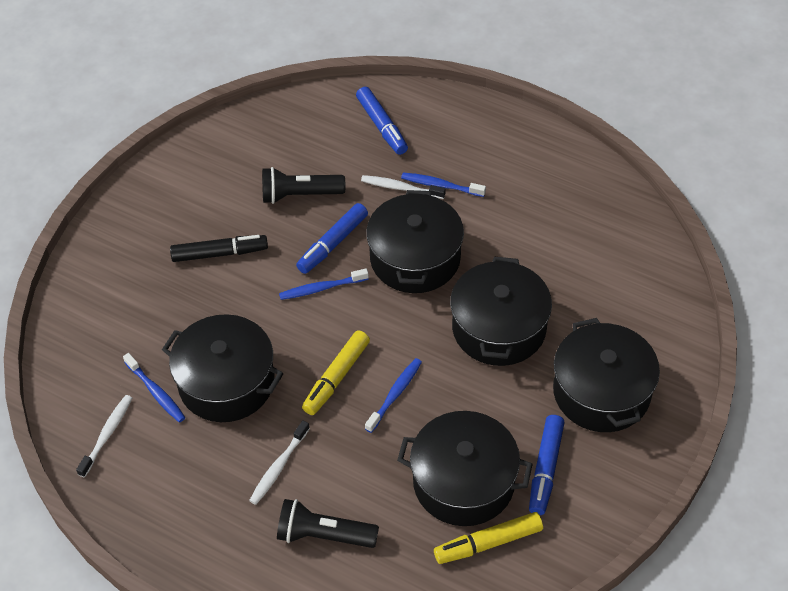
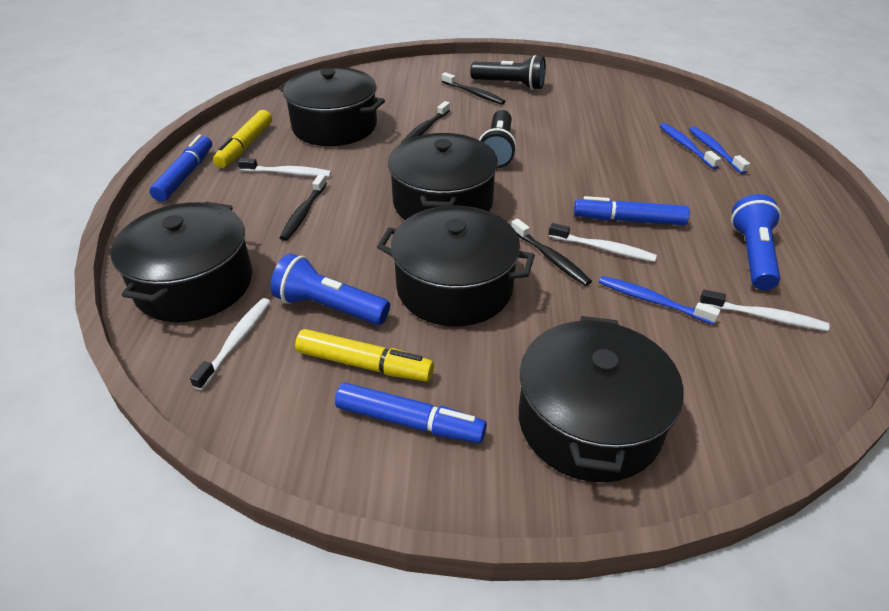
black marker: [170,235,268,262] = 1 -> none = 0
black toothbrush: none = 0 -> [280,174,327,241] [401,101,450,143] [441,72,505,105] [511,219,592,286] = 4
blue flashlight: none = 0 -> [271,253,390,325] [731,194,781,290] = 2
blue toothbrush: [123,353,186,423] [279,268,369,300] [365,358,422,433] [401,173,486,197] = 4 -> [599,276,720,325] [660,123,721,169] [689,126,750,174] = 3
white toothbrush: [76,395,132,478] [249,420,310,505] [361,175,446,199] = 3 -> [190,298,271,390] [238,158,331,177] [549,223,657,262] [700,290,830,331] = 4

